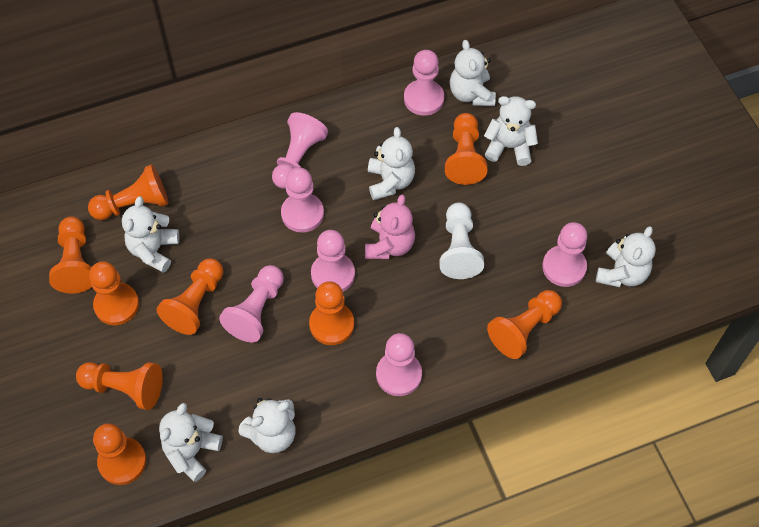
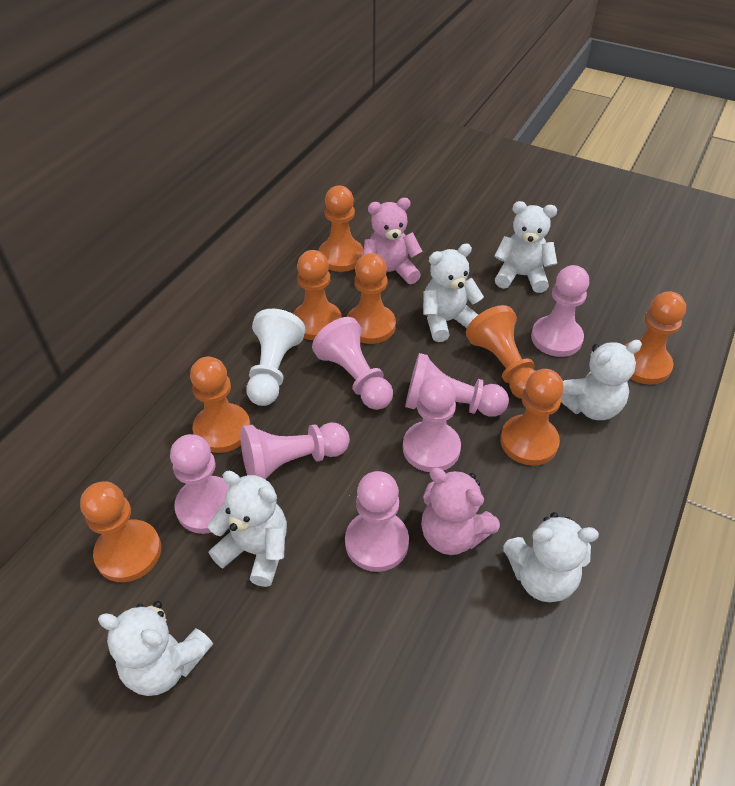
orange pawn: [49,217,92,293] [76,362,163,410] [88,164,169,220] [89,261,139,325] [93,423,146,485] [157,258,224,335] [309,281,354,345] [445,113,487,185] [487,290,562,359] = 9 -> [80,481,161,582] [190,357,251,453] [293,250,342,340] [318,186,364,272] [347,253,396,344] [466,305,536,399] [500,369,564,466] [625,291,686,384] = 8
pink teddy bear: [365,195,415,259] = 1 -> [363,198,422,284] [421,468,500,555] = 2
white teddy bear: [122,196,179,273] [159,403,223,482] [238,398,295,453] [368,127,415,200] [450,40,496,106] [484,96,538,166] [596,226,656,287] = 7 -> [98,601,213,696] [208,471,287,587] [423,243,484,342] [494,201,557,293] [503,512,599,602] [561,340,642,420] = 6

